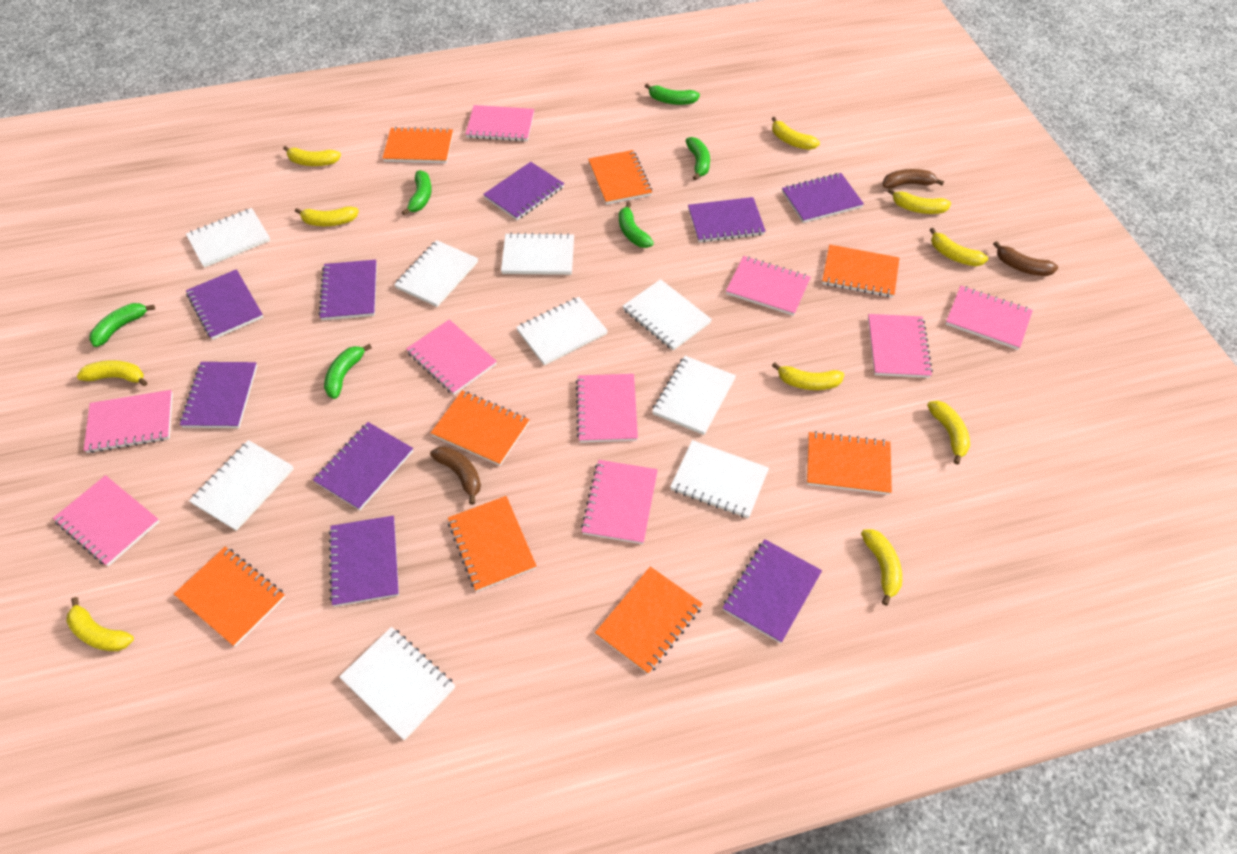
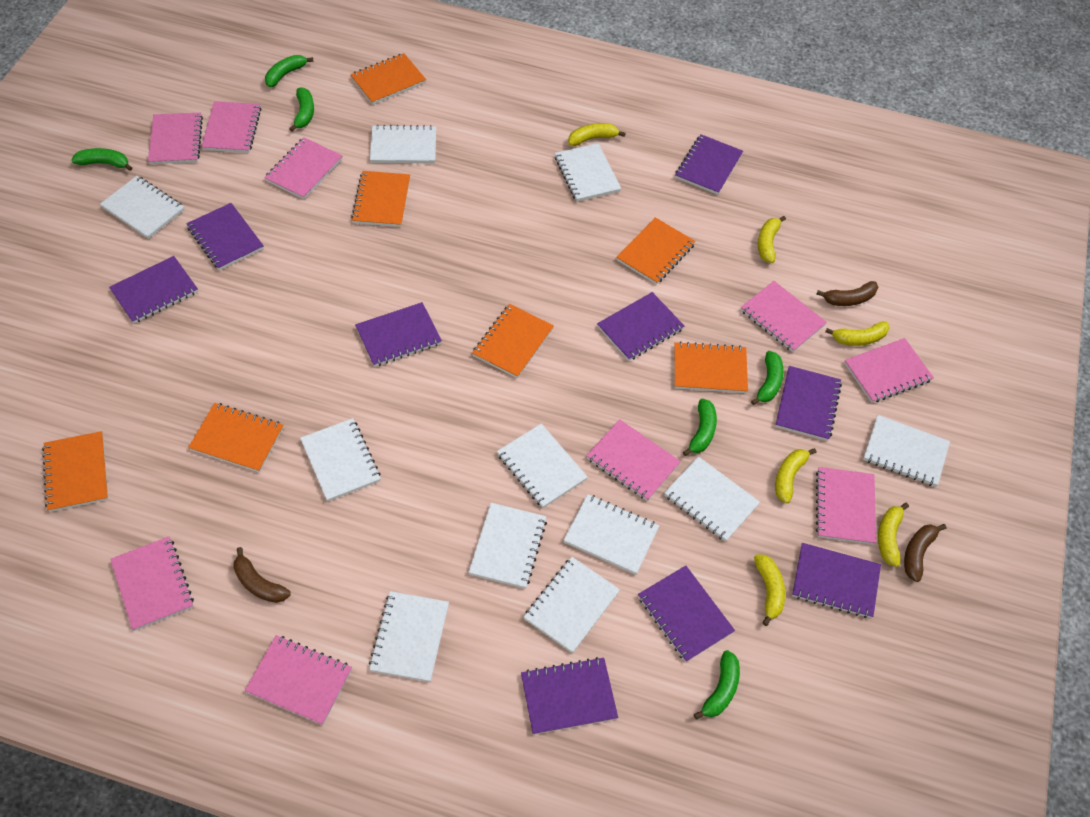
orange notebook: [174,547,285,647] [383,127,453,163] [431,391,530,466] [448,496,536,592] [588,150,652,205] [595,567,703,674] [807,431,892,495] [822,245,900,298] = 8 -> [42,431,108,512] [188,403,284,472] [350,53,426,105] [351,171,410,227] [472,304,554,378] [616,217,695,285] [674,341,748,393] = 7
white notebook: [186,208,270,268] [189,440,294,531] [339,627,455,740] [394,240,478,307] [501,233,574,275] [516,297,608,366] [623,279,712,350] [652,356,736,435] [670,440,769,518] = 9 -> [100,176,185,239] [300,418,381,502] [369,591,449,682] [370,125,436,163] [468,503,547,589] [497,424,588,508] [524,557,620,653] [555,143,621,202] [563,494,659,575] [664,456,760,542] [863,415,950,487] = 11
yellow banana: [66,597,134,651] [77,360,147,386] [283,146,341,166] [295,206,359,226] [772,117,820,150] [772,362,844,390] [861,529,902,606] [888,188,951,214] [927,401,970,465] [930,228,988,266] = 10 -> [568,123,626,146] [754,554,785,626] [758,216,786,263] [775,448,816,503] [825,321,890,346] [878,503,909,567] = 6

